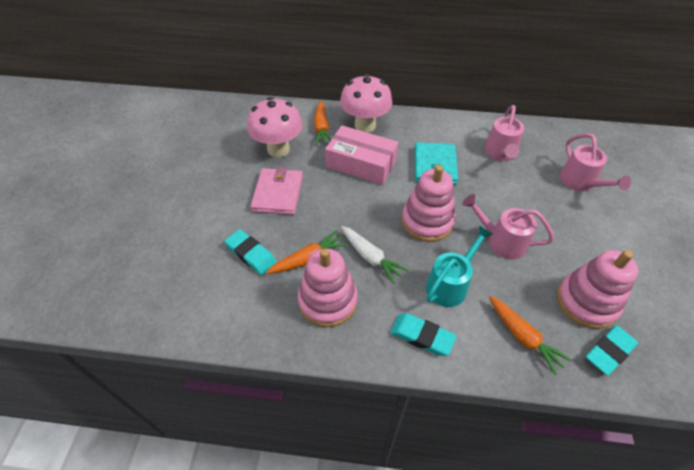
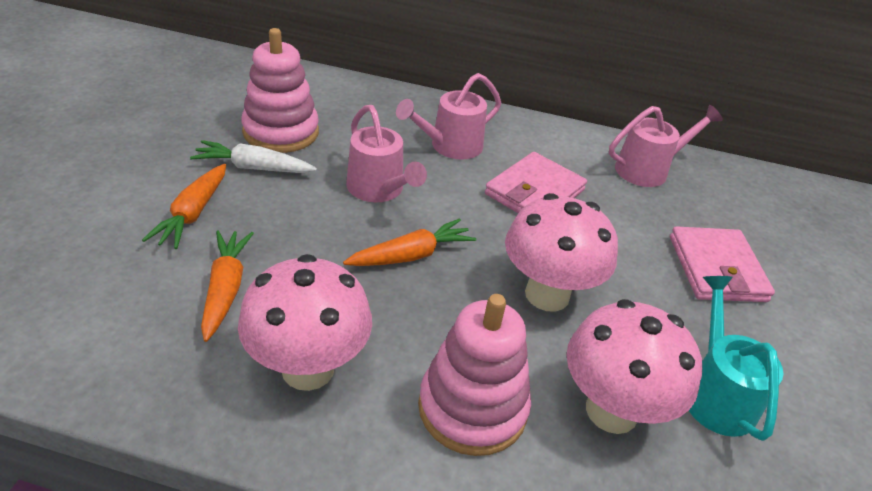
pink box: [325,125,399,185] = 1 -> none = 0
pink mushroom: [247,97,303,157] [340,74,392,133] = 2 -> [238,254,372,391] [505,193,618,312] [566,299,702,434] = 3
pink stacking toy: [298,249,358,327] [402,165,456,242] [557,250,639,329] = 3 -> [241,28,319,153] [418,294,531,456] = 2
pink wallet: [250,167,303,215] = 1 -> [485,152,587,213] [670,226,775,302] = 2
turquoise eraser: [225,229,277,275] [390,313,456,356] [586,325,638,376] = 3 -> none = 0
turquoise wallet: [415,142,458,185] = 1 -> none = 0

